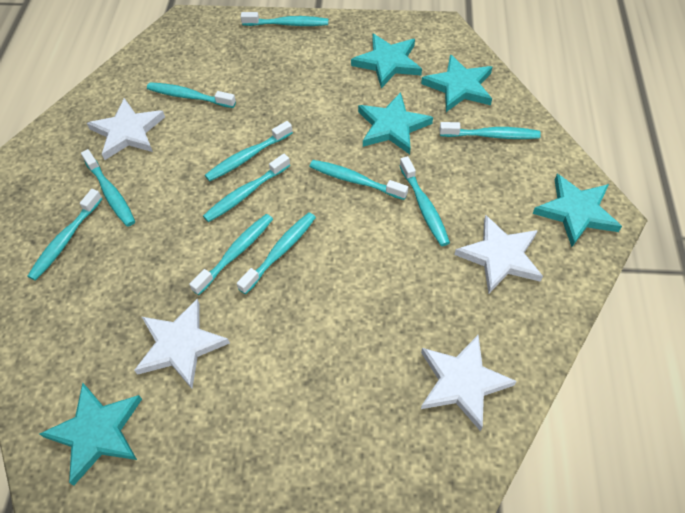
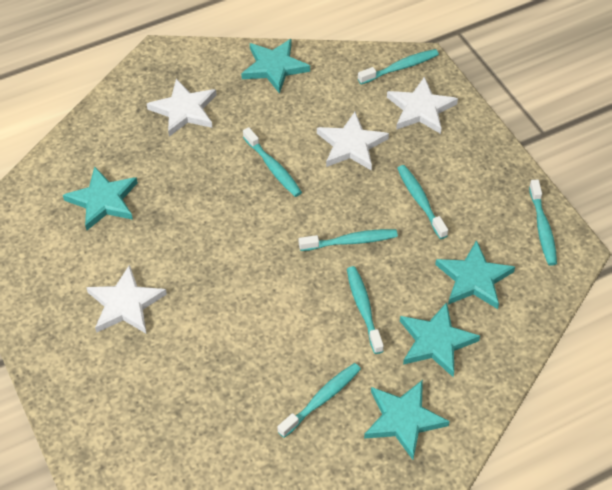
turquoise toothbrush: [27,189,103,281] [81,149,135,227] [147,82,236,108] [189,214,273,295] [203,154,290,222] [205,121,293,182] [237,212,316,294] [241,12,328,26] [310,160,408,200] [400,156,450,246] [440,122,541,139] = 11 -> [243,127,302,197] [277,363,361,438] [299,229,398,251] [347,266,384,354] [358,49,439,85] [397,165,448,239] [529,180,557,266] = 7

